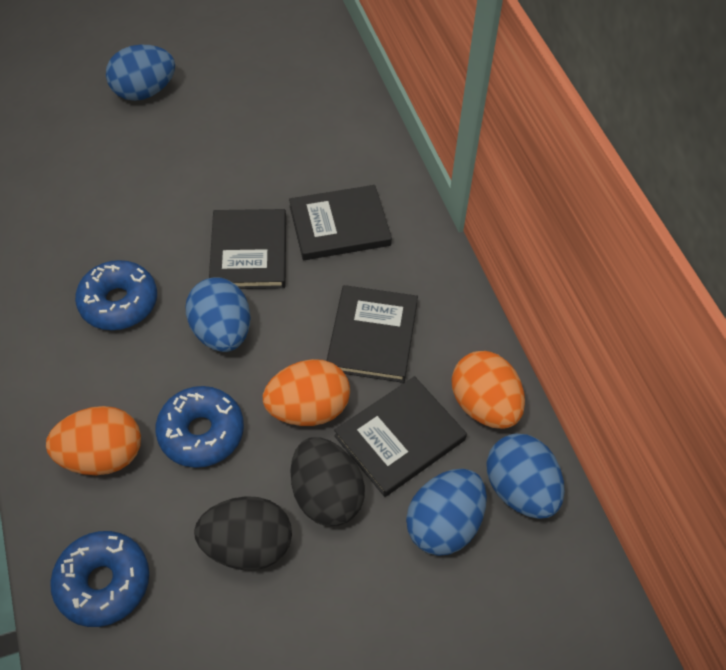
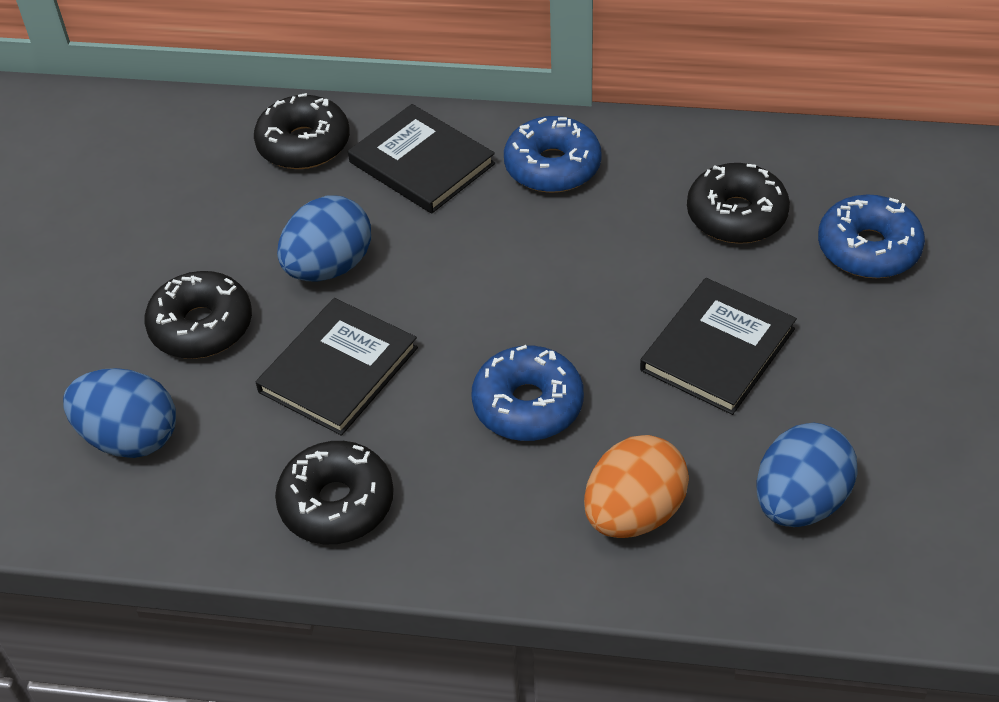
black book: [209,209,286,289] [289,185,392,260] [327,285,418,383] [334,376,467,497] = 4 -> [256,298,418,436] [348,104,495,214] [640,278,797,415] = 3
black donut: none = 0 -> [144,271,252,359] [254,93,350,169] [275,441,394,544] [687,163,790,244] = 4
black egg: [194,496,292,570] [291,437,365,526] = 2 -> none = 0
blue egg: [106,45,175,101] [186,277,250,352] [406,469,487,556] [486,433,565,519] = 4 -> [63,368,176,458] [277,196,371,281] [756,423,858,527] = 3
orange egg: [46,406,141,475] [263,359,350,426] [452,351,525,429] = 3 -> [584,435,689,538] = 1

